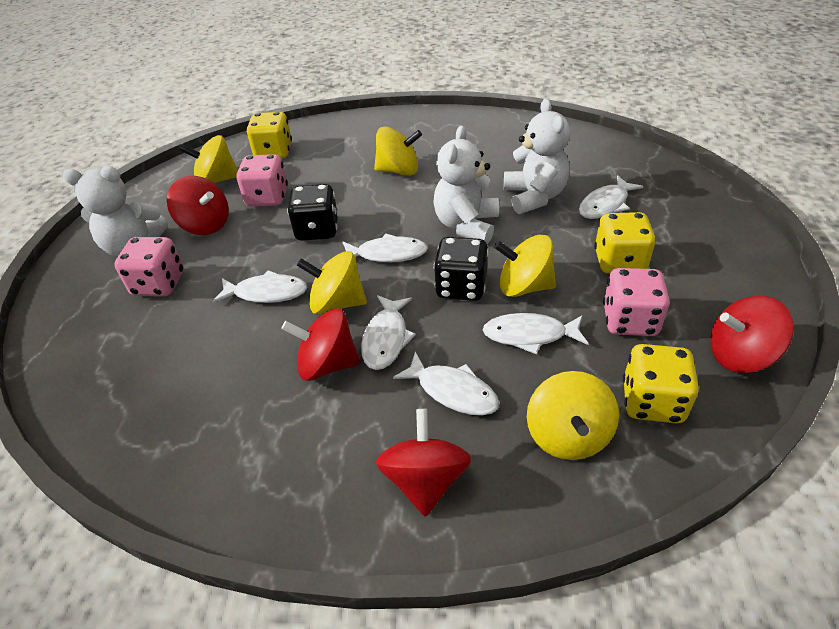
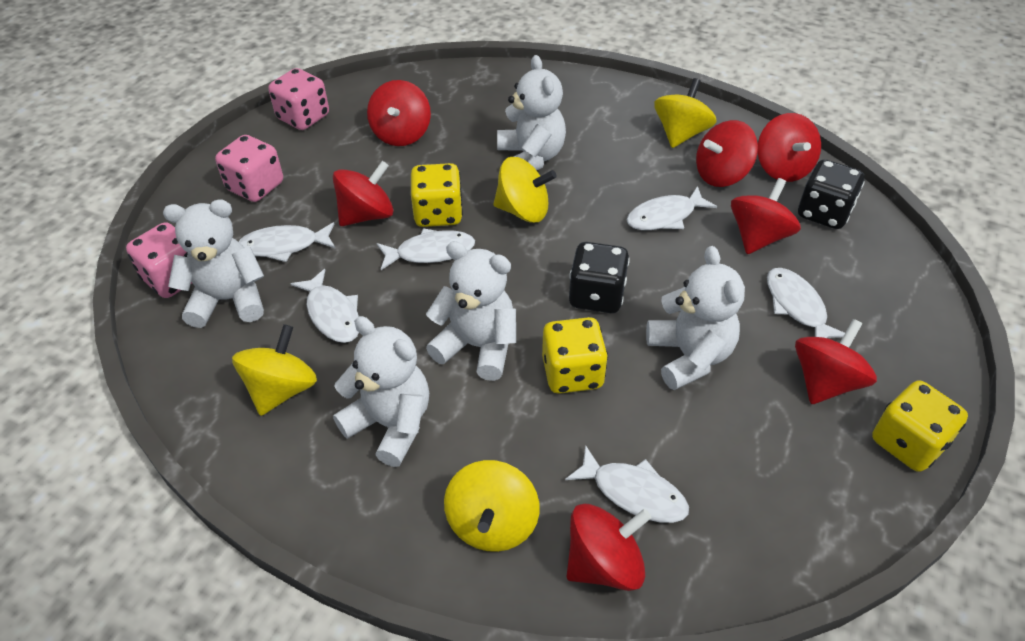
red spinning top: [167,176,229,235] [281,308,360,381] [376,409,471,517] [710,296,794,373] = 4 -> [333,161,394,226] [367,80,431,146] [567,504,652,591] [696,120,758,187] [731,178,801,254] [758,113,821,182] [795,319,877,404] = 7
white teddy bear: [63,166,168,257] [433,126,499,244] [504,99,570,214] = 3 -> [163,199,264,328] [333,316,429,467] [426,241,516,381] [497,55,566,170] [646,246,745,390] = 5
yellow spinning top: [179,135,238,183] [297,251,367,314] [374,127,422,176] [494,235,556,297] [527,371,619,460] = 5 -> [232,324,317,416] [444,460,540,552] [494,157,557,223] [654,78,716,148] = 4

